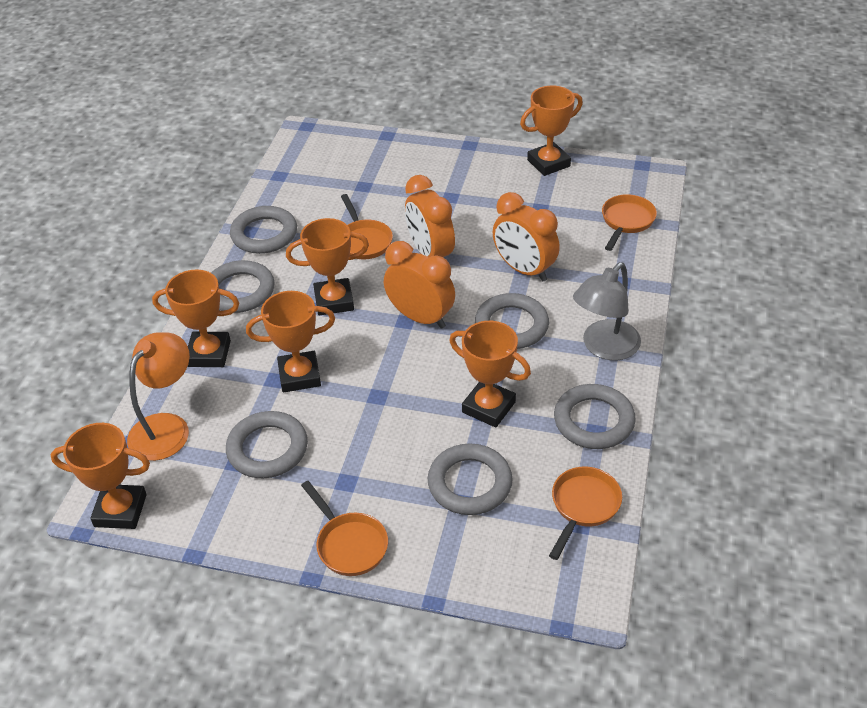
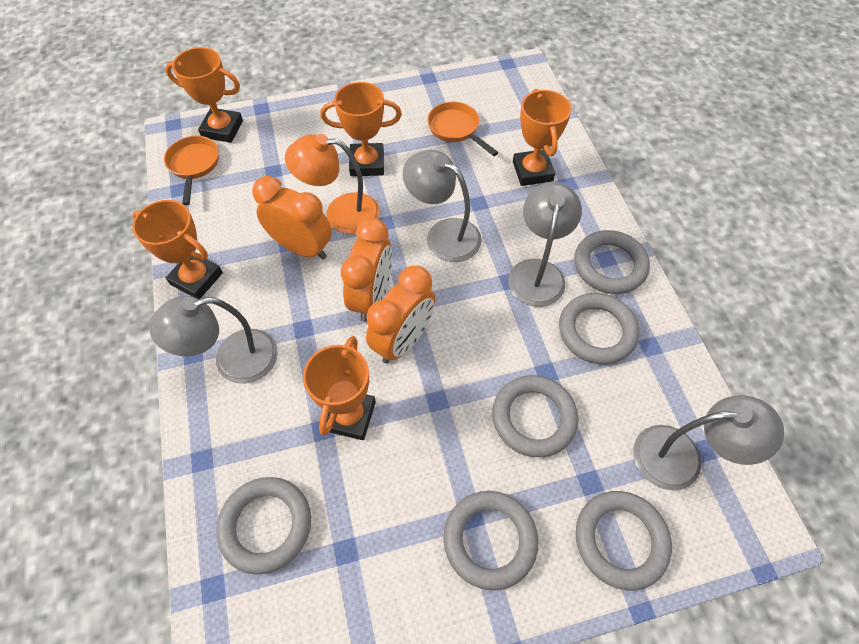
grey lamp: [573,262,641,360] = 1 -> [149,296,278,384] [403,150,482,262] [508,182,582,307] [633,395,784,491] = 4
orange pan: [301,481,388,576] [341,194,393,259] [549,467,622,560] [602,194,657,251] = 4 -> [164,136,219,206] [427,102,498,156] = 2
orange trophy: [50,423,150,529] [152,270,239,367] [246,291,335,393] [286,218,369,315] [449,321,531,428] [520,86,583,176] = 6 -> [132,200,223,299] [165,47,243,143] [303,336,376,440] [320,82,402,176] [513,89,572,186] = 5

